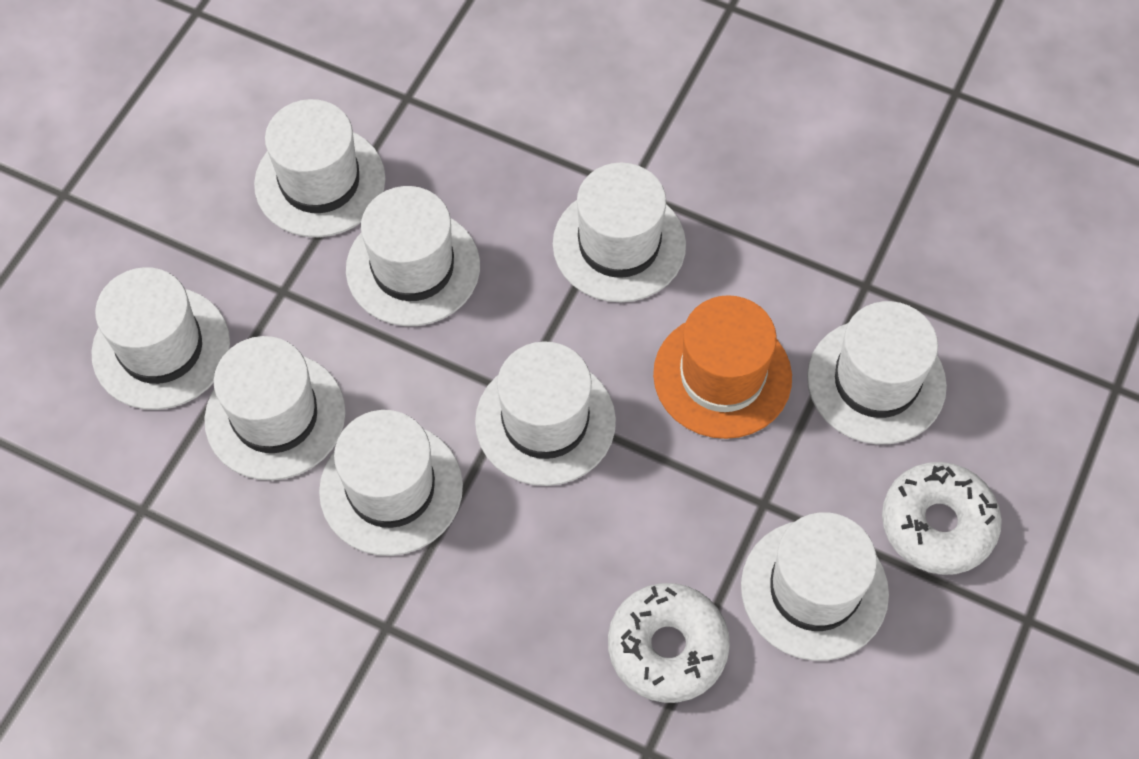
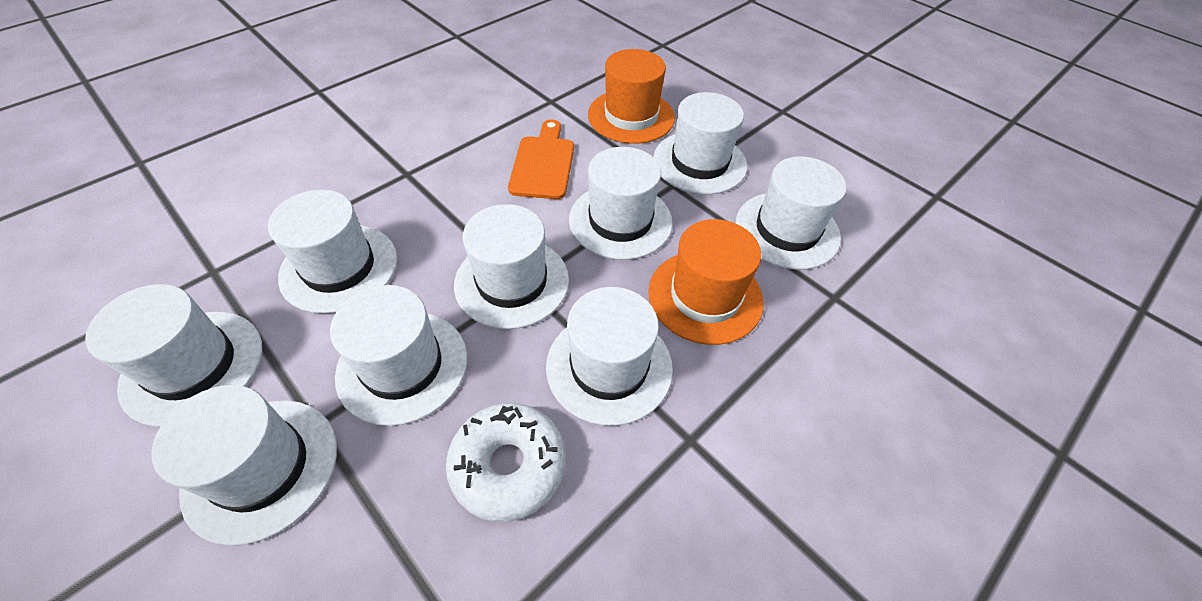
orange cutting board: none = 0 -> [508,120,574,199] = 1
orange hat: [653,295,792,439] = 1 -> [588,49,675,144] [648,219,764,345] = 2
white donut: [608,583,730,703] [882,462,1002,575] = 2 -> [446,403,566,522] = 1

